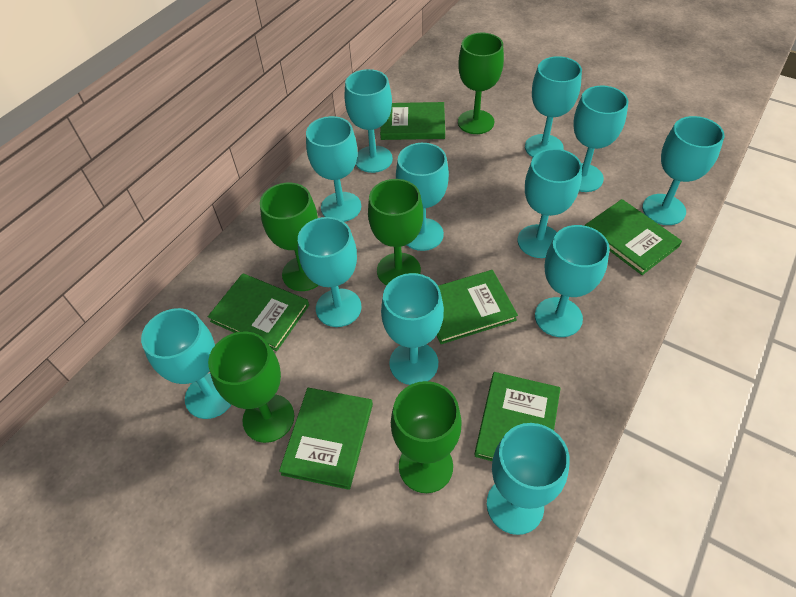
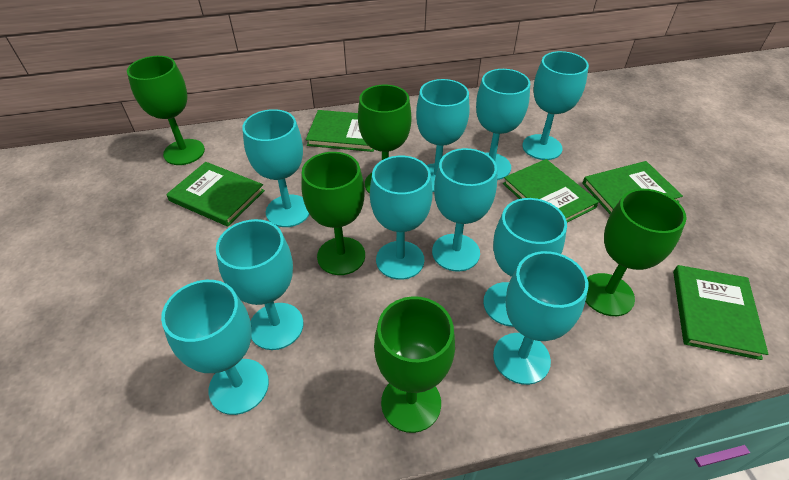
green book: [208,273,309,351] [279,388,373,490] [380,102,445,140] [437,270,518,344] [474,372,561,461] [585,199,682,275] = 6 -> [166,162,265,226] [306,110,374,152] [503,159,599,223] [582,161,683,214] [673,265,768,360] = 5
turquoise goblet: [141,308,231,419] [298,217,361,327] [306,116,361,222] [345,69,393,173] [381,273,444,385] [396,143,449,251] [487,423,570,535] [518,149,582,258] [525,56,582,157] [535,225,610,337] [573,86,629,192] [642,116,725,225] = 12 -> [161,280,269,415] [216,219,304,350] [242,109,310,227] [370,156,433,280] [416,79,469,192] [432,148,497,272] [476,69,530,180] [483,198,567,327] [493,251,588,385] [522,51,589,160] = 10

